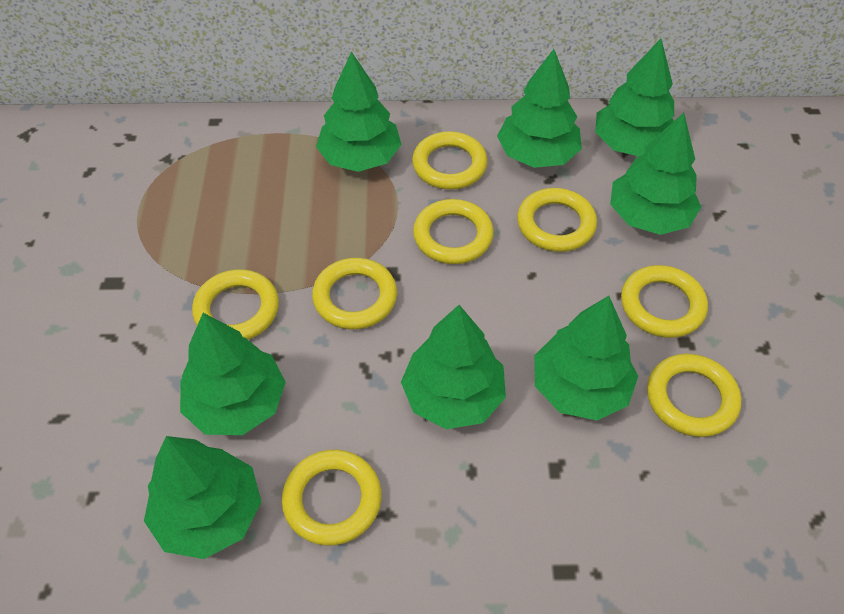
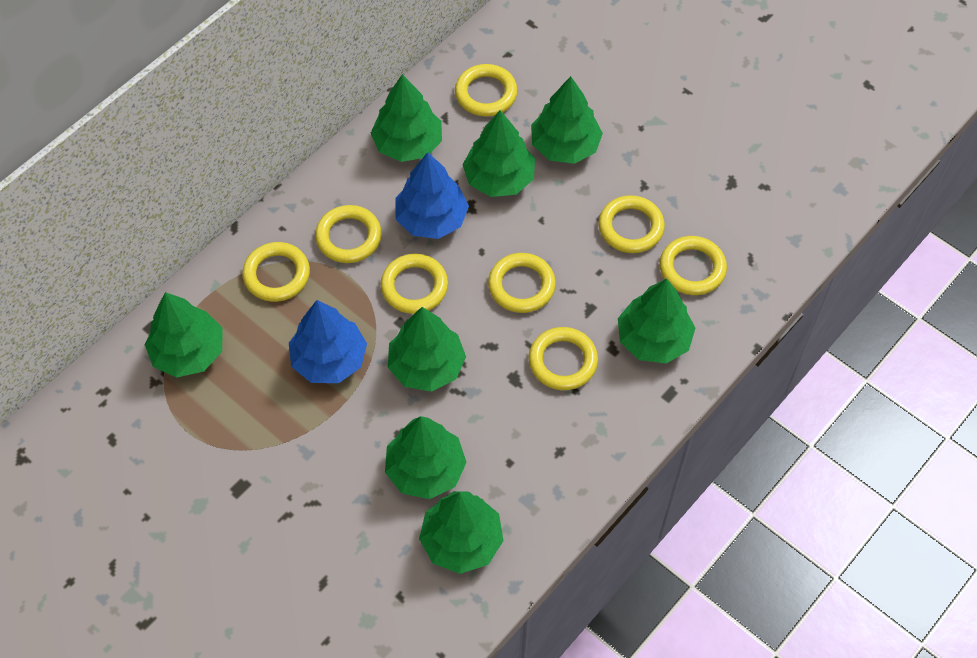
blue tree: none = 0 -> [289,300,367,383] [395,152,469,239] = 2

